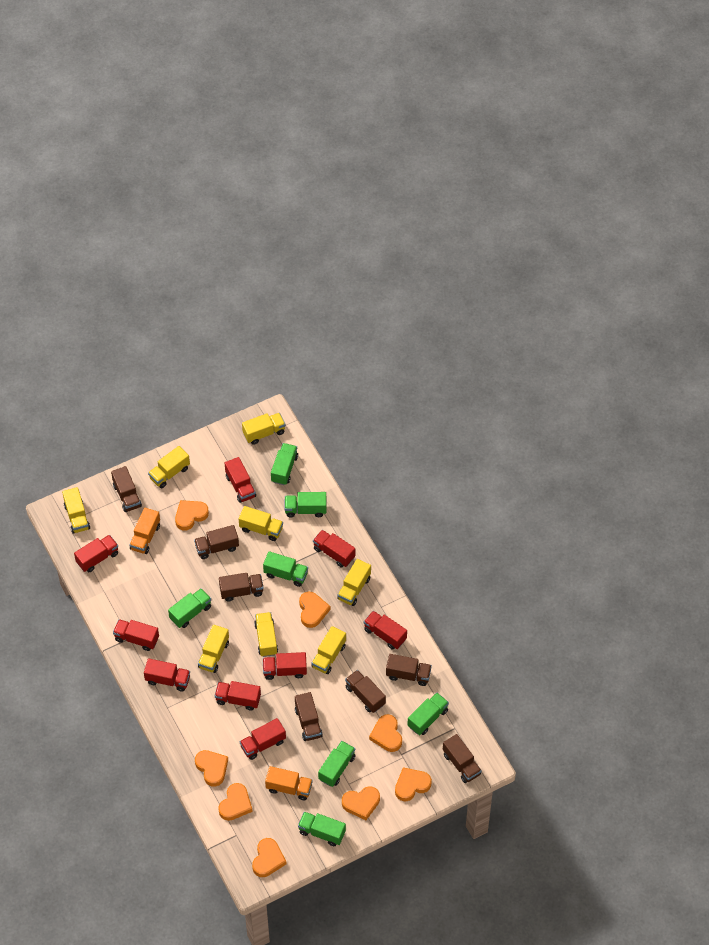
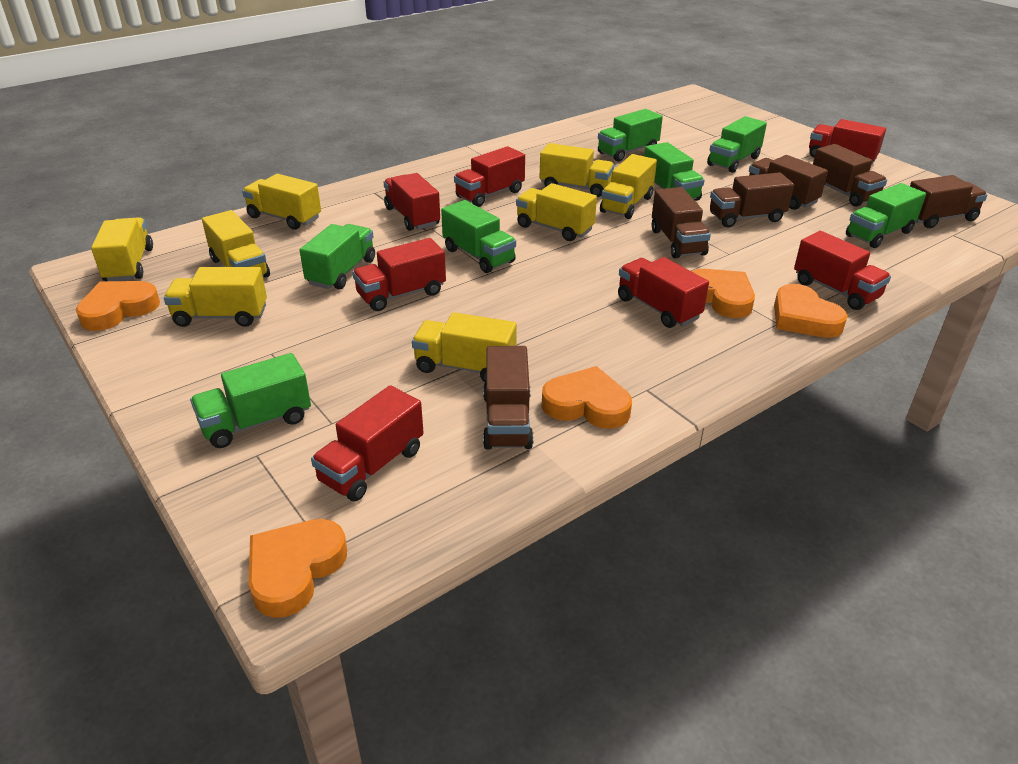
brown truck: [111,466,142,512] [194,525,239,559] [219,573,264,601] [295,692,323,741] [345,670,386,713] [386,654,432,686] [443,734,482,783] = 7 -> [483,346,534,449] [652,187,711,258] [710,172,794,227] [749,155,828,210] [813,144,887,207] [910,175,987,228] = 6
orange heart: [175,500,209,531] [195,750,228,786] [218,783,253,821] [252,838,286,877] [299,591,330,628] [342,786,380,820] [369,714,402,752] [395,767,432,801] = 8 -> [76,281,160,331] [249,519,347,618] [542,366,632,429] [691,269,755,318] [774,284,848,338] = 5
orange truck: [129,508,160,554] [265,766,313,800] = 2 -> none = 0
red truck: [74,535,118,572] [113,619,159,651] [144,658,190,692] [215,681,261,711] [225,457,256,503] [240,718,286,760] [263,652,307,680] [313,530,355,568] [364,611,407,650] = 9 -> [311,385,424,502] [352,238,446,311] [383,173,440,231] [454,146,525,207] [618,257,709,328] [794,231,891,310] [809,119,886,164] = 7

